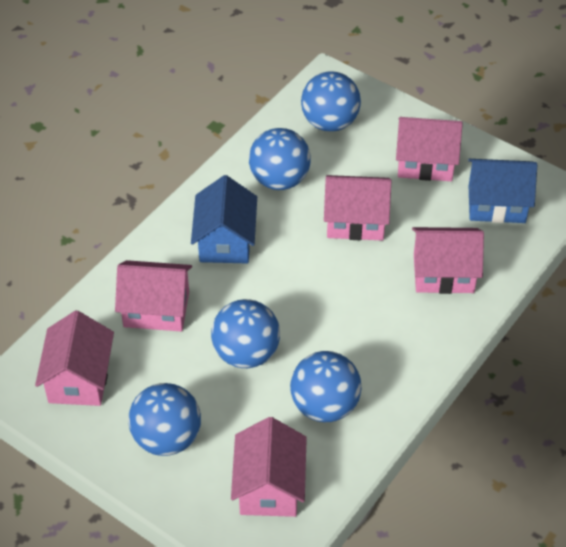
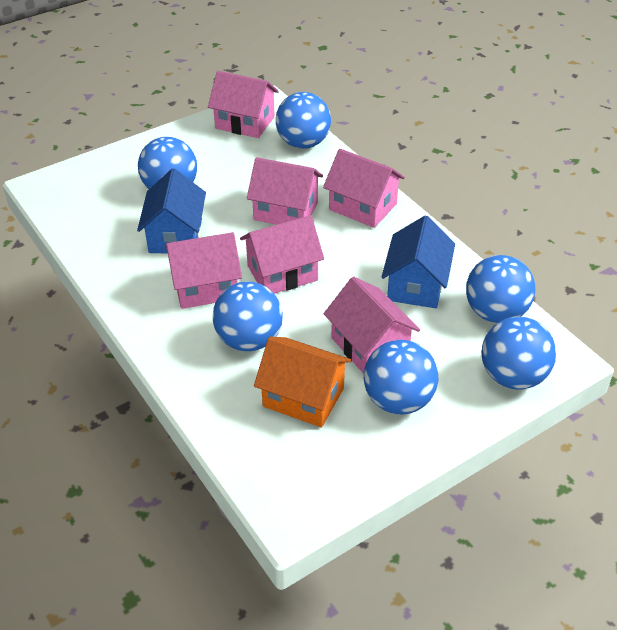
blue ball: [128,383,201,456] [211,299,280,368] [249,128,311,190] [290,351,362,422] [301,71,361,132] = 5 -> [138,137,197,189] [213,281,283,351] [276,92,331,149] [364,340,438,414] [466,255,535,323] [482,317,556,390] = 6
orange house: none = 0 -> [254,337,352,428] = 1

